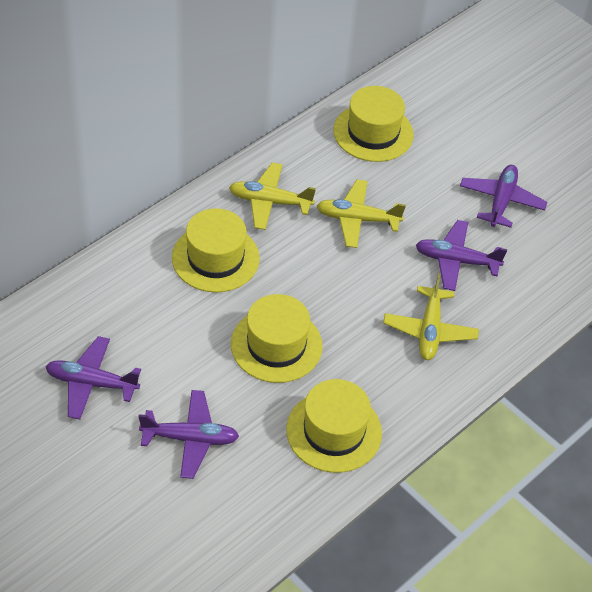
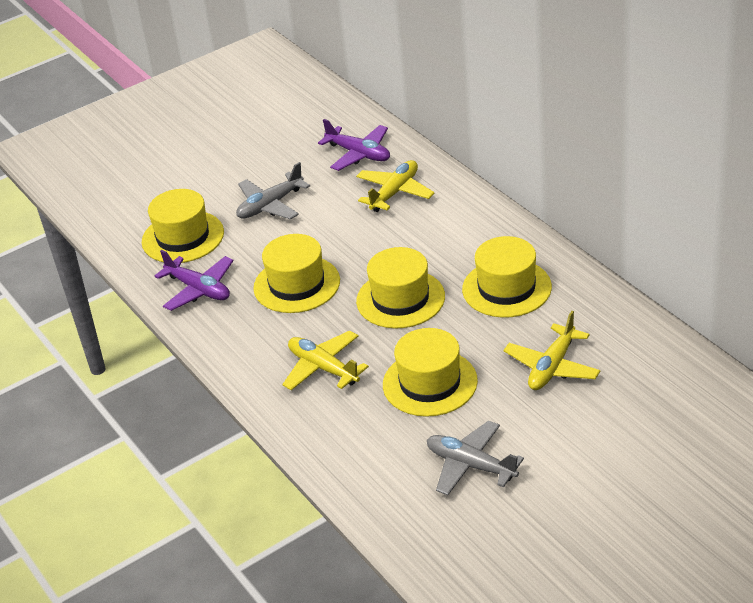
grey plane: none = 0 -> [236,162,310,220] [427,421,524,495] = 2
purple plane: [45,336,141,420] [138,390,239,479] [416,220,507,291] [460,165,547,228] = 4 -> [155,250,233,311] [318,119,390,171] = 2
yellow hat: [172,208,260,293] [231,294,323,383] [286,379,382,473] [333,86,414,162] = 4 -> [142,189,224,263] [253,234,340,313] [356,247,445,328] [383,328,478,417] [462,236,552,318] = 5

